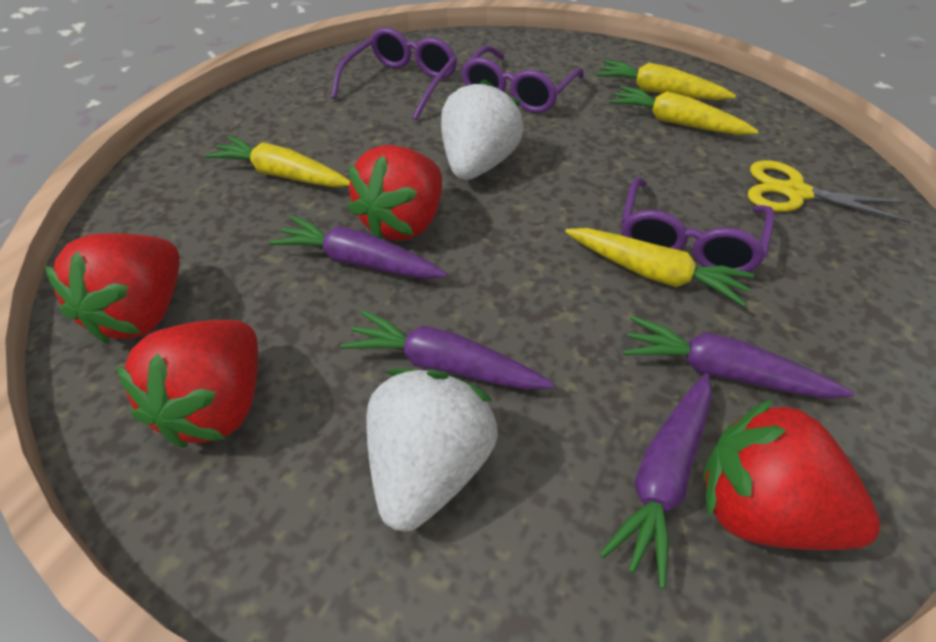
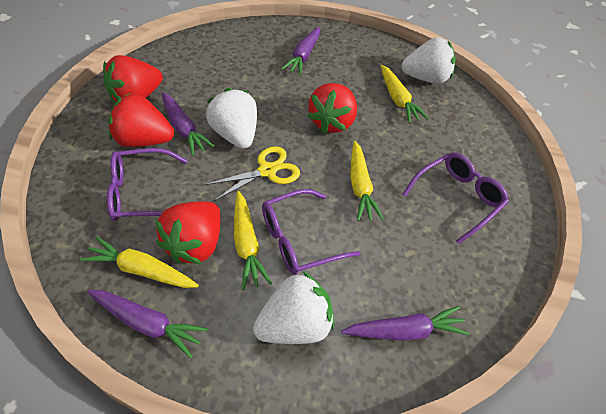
white strawberry: [367,369,498,531] [441,79,524,180] = 2 -> [206,88,257,149] [253,271,334,344] [401,37,456,84] = 3

